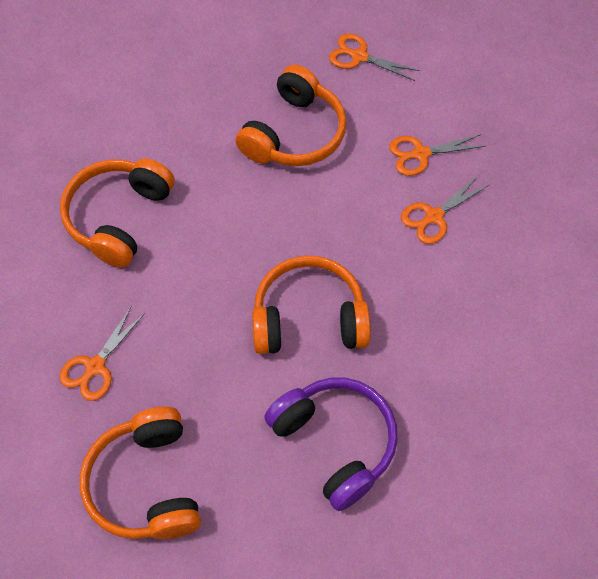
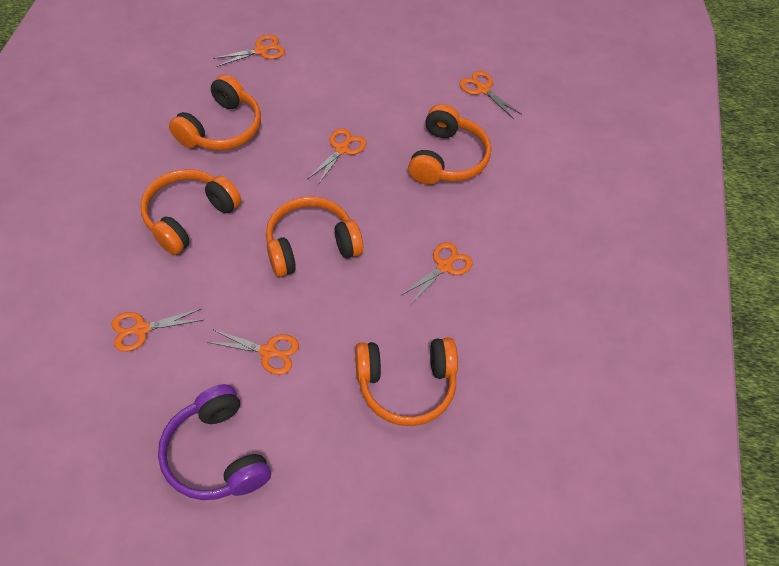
orange headphones: [60,158,175,268] [79,407,201,539] [235,65,347,166] [252,255,371,354] = 4 -> [140,169,241,255] [169,74,261,150] [266,196,363,277] [355,337,458,426] [408,104,491,184] = 5
orange scissors: [59,305,145,401] [329,33,420,81] [389,134,486,176] [401,176,489,244] = 4 -> [112,308,203,352] [207,329,299,375] [213,35,285,67] [308,128,366,185] [400,242,472,305] [460,71,522,119] = 6

